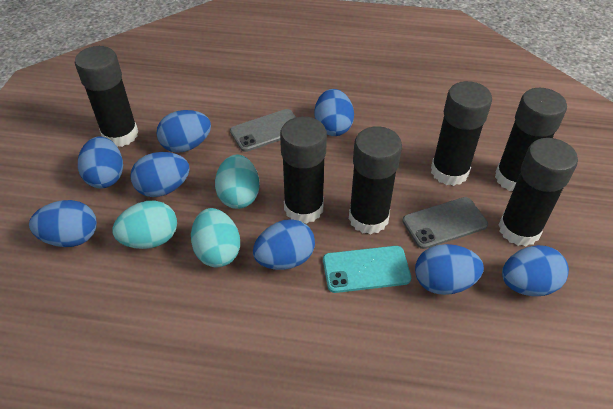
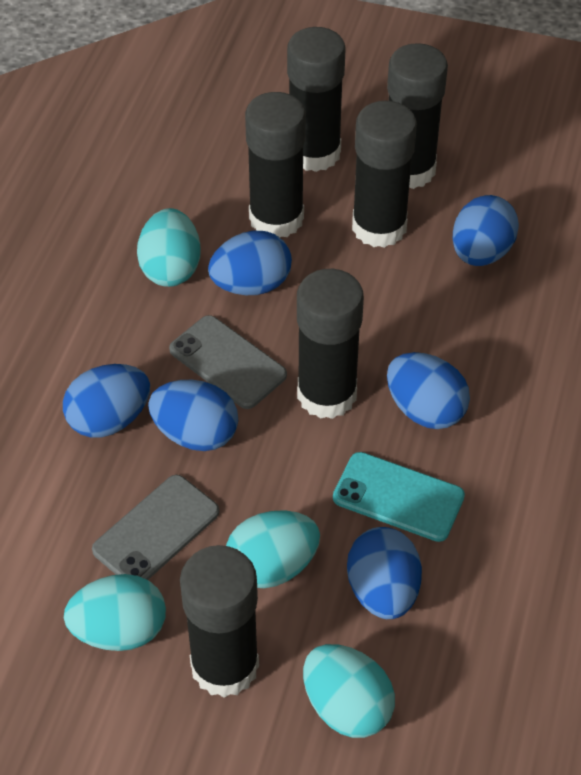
blue egg: [29,200,97,247] [78,136,123,188] [130,152,190,197] [156,110,211,153] [253,219,315,270] [314,89,354,136] [415,244,484,295] [502,245,569,296] = 8 -> [63,364,150,438] [148,380,238,451] [208,231,292,295] [347,527,422,619] [387,352,470,429] [453,195,519,266] = 6
turquoise egg: [112,201,177,249] [191,208,240,267] [215,155,260,209] = 3 -> [64,574,166,651] [137,208,201,287] [226,510,320,588] [303,644,395,738] = 4

